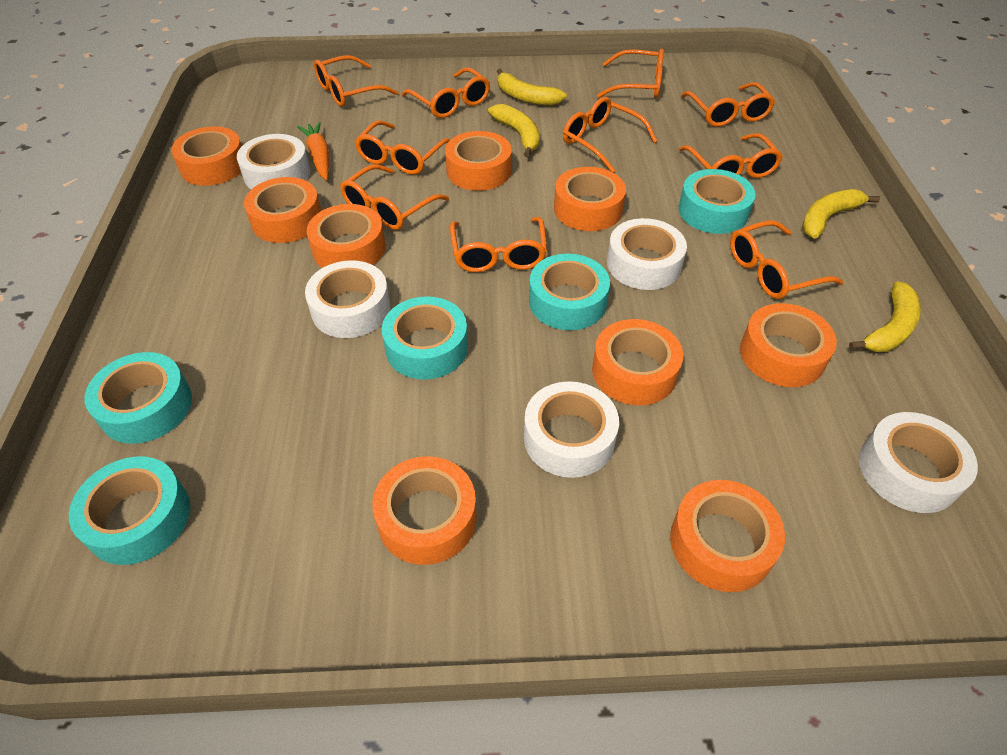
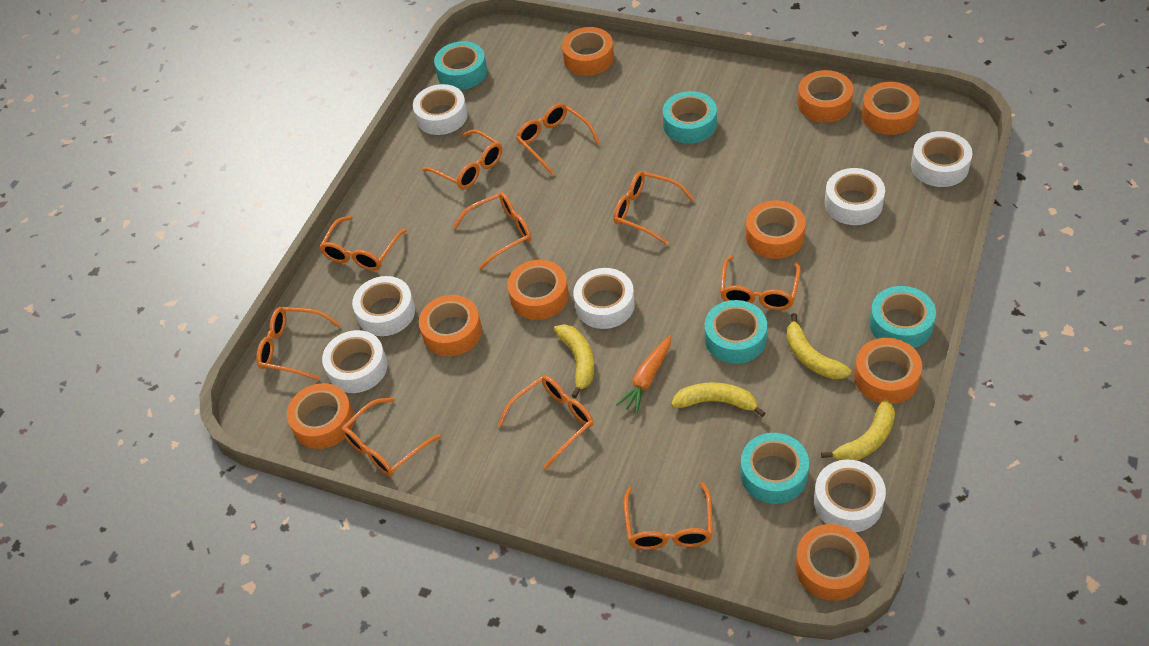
white tape: [237,134,310,189] [305,260,390,338] [524,381,619,478] [607,218,687,290] [859,412,978,513] = 5 -> [322,330,387,393] [352,276,415,336] [413,84,468,135] [573,268,635,329] [814,459,886,532] [825,168,885,225] [911,131,972,187] = 7

